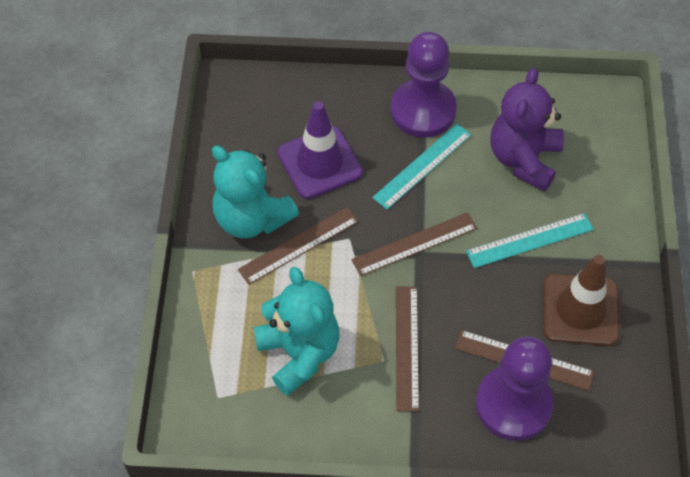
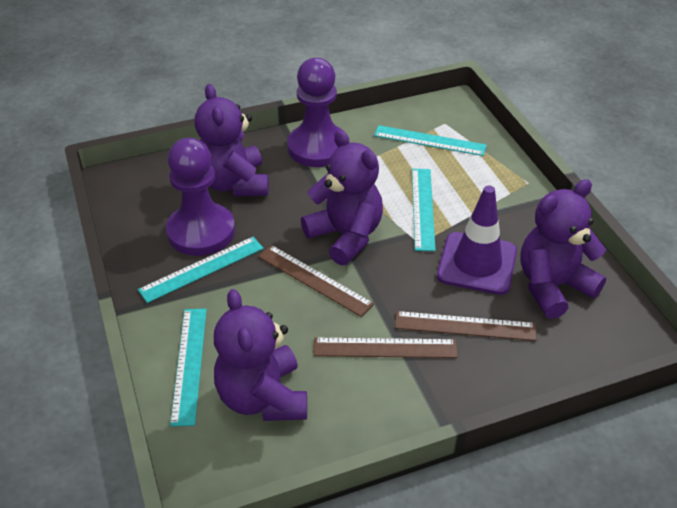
brown ruler: [238,207,359,285] [351,212,477,276] [396,286,419,412] [455,330,594,391] = 4 -> [258,245,374,317] [313,337,458,358] [395,311,537,341] = 3
brown traffic cone: [543,255,619,346] = 1 -> none = 0
purple teddy bear: [490,68,564,191] = 1 -> [195,84,269,196] [214,289,307,421] [301,130,383,266] [520,179,606,319] = 4
turquoise ruler: [372,124,471,210] [466,213,594,268] = 2 -> [138,237,264,303] [170,309,207,427] [374,125,487,156] [412,169,436,251] = 4
turquoise teddy bear: [212,146,299,238] [254,267,340,396] = 2 -> none = 0

